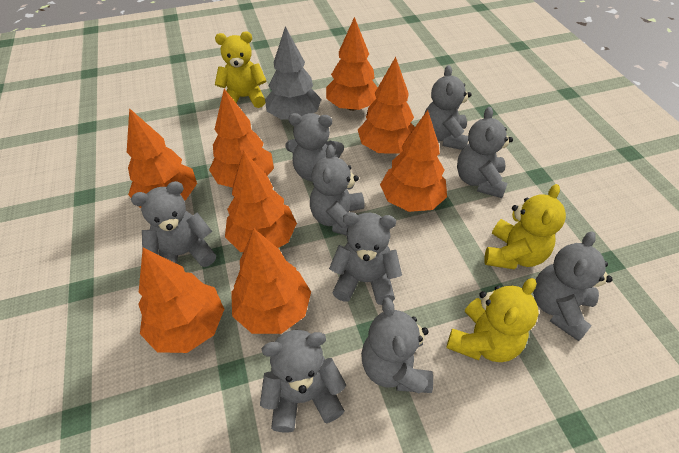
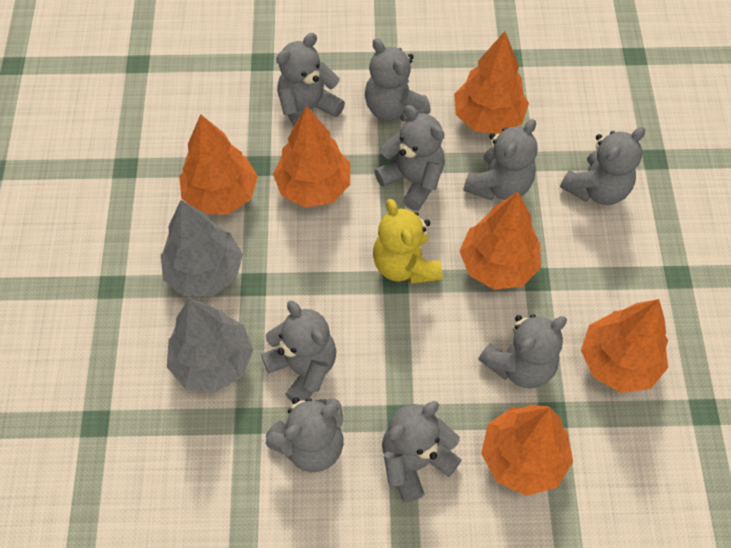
grey tree: [265,26,321,120] = 1 -> [161,200,243,297] [167,299,253,393] = 2
orange tree: [127,108,197,208] [138,248,224,353] [209,89,274,188] [225,150,297,252] [231,229,311,334] [326,17,378,111] [358,57,415,154] [380,110,447,212] = 8 -> [179,114,258,214] [273,106,350,208] [454,31,529,134] [460,192,541,290] [481,405,573,496] [581,299,668,393] = 6
yellow teddy bear: [215,32,266,108] [446,278,539,362] [484,184,566,270] = 3 -> [373,199,442,284] = 1

